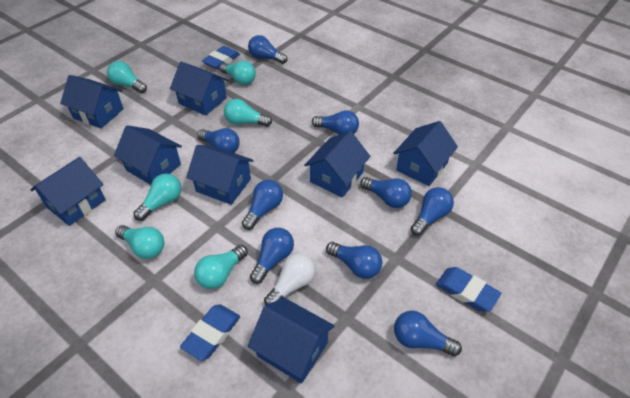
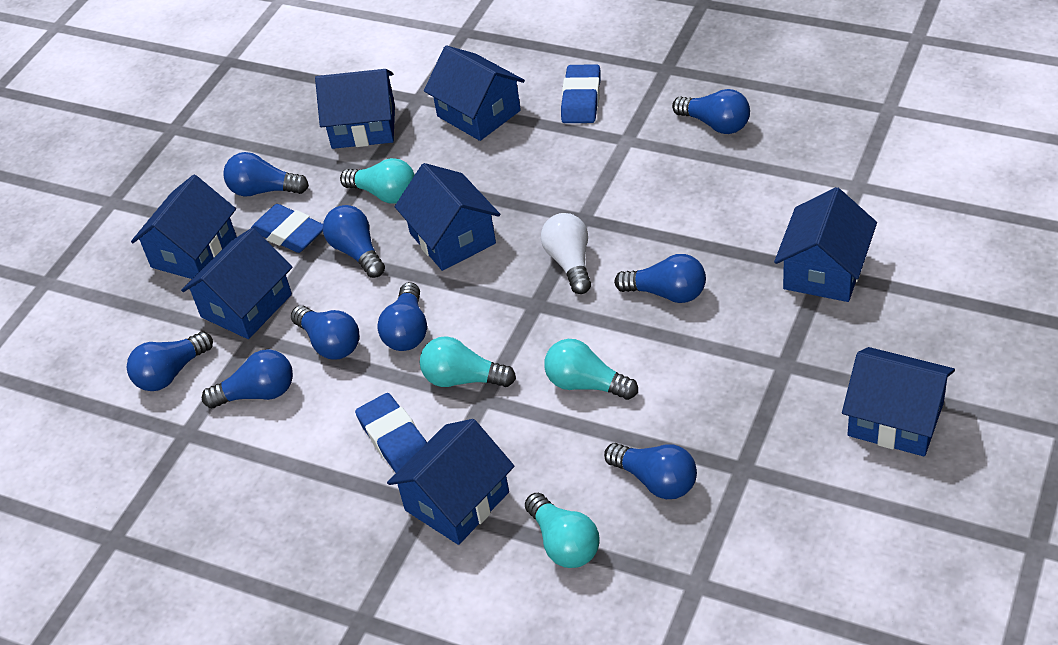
turquoise light bulb: [107,61,147,93] [115,225,164,259] [134,173,181,221] [194,245,248,289] [220,61,256,85] [224,99,272,127] = 6 -> [340,158,415,204] [420,336,516,387] [525,493,599,568] [544,339,638,400] = 4

